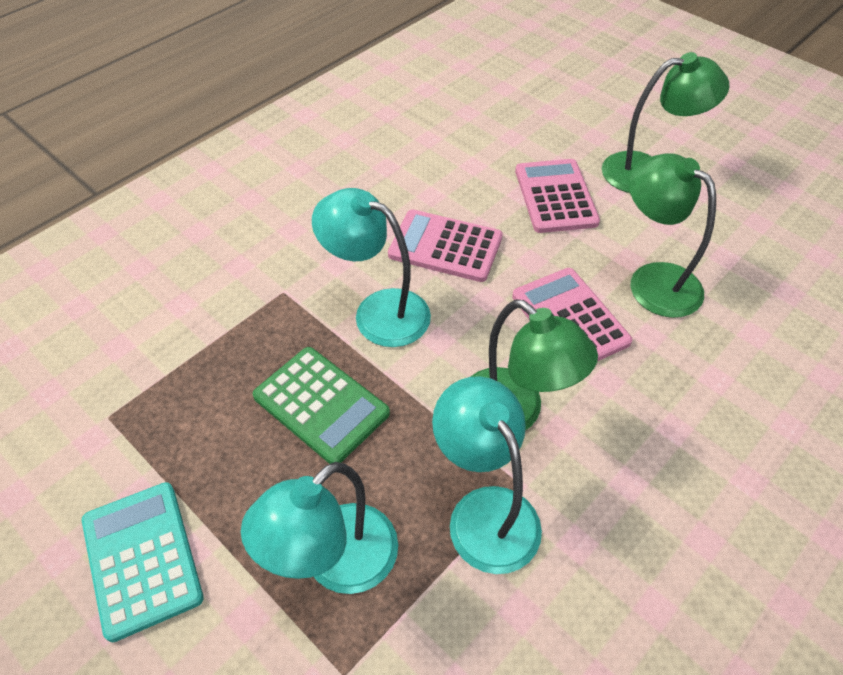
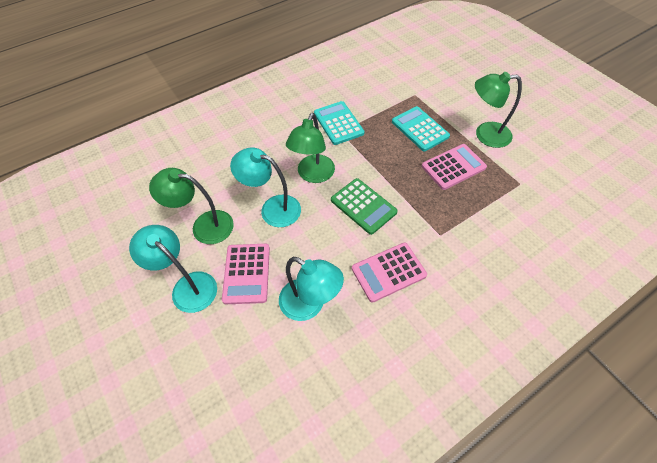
turquoise calculator: [82,482,204,642] = 1 -> [314,101,365,145] [392,106,450,151] = 2

